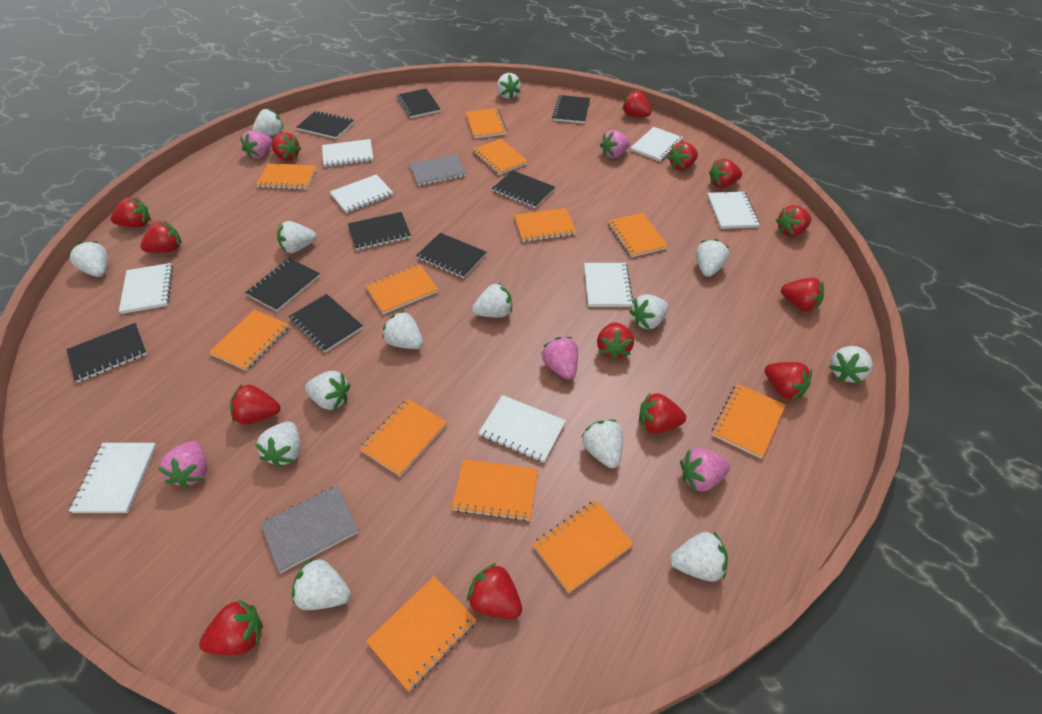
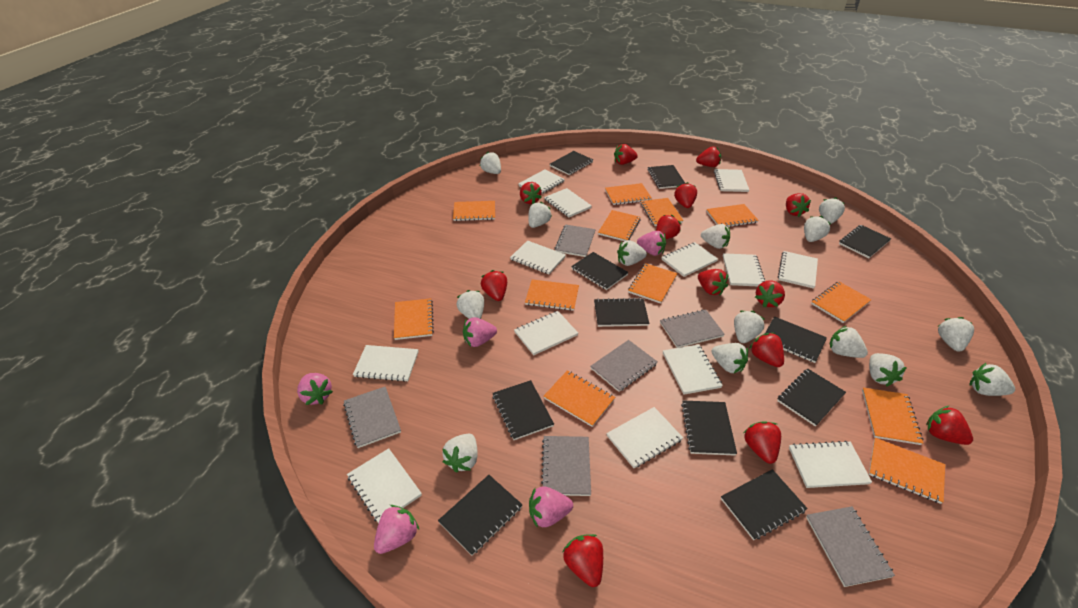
black notebook: [66,323,147,383] [245,258,320,312] [289,294,363,352] [297,111,354,139] [348,212,411,250] [397,88,440,118] [416,233,487,278] [492,170,555,208] [552,95,590,124] = 9 -> [438,475,523,556] [492,380,554,440] [550,151,593,175] [571,252,629,290] [594,298,649,327] [647,165,685,189] [681,401,737,456] [721,469,808,540] [765,316,827,363] [777,369,846,426] [839,225,891,258] = 11
grey notebook: [261,486,358,573] [409,154,467,186] = 2 -> [343,387,401,448] [541,436,591,496] [555,225,596,257] [590,340,658,392] [660,309,725,348] [806,506,895,587] = 6
red strawberry: [111,197,151,228] [141,221,182,253] [199,599,263,655] [230,384,280,424] [271,132,302,161] [467,563,522,619] [597,322,634,361] [622,90,652,117] [639,393,686,434] [668,142,698,171] [709,158,742,188] [765,362,812,400] [776,205,812,237] [781,278,824,312] = 14 -> [481,270,507,301] [520,182,542,204] [563,534,603,587] [614,144,638,165] [656,215,681,239] [674,182,697,208] [696,146,721,167] [698,269,728,295] [744,421,781,464] [749,333,784,367] [755,280,785,307] [786,193,811,217] [927,406,973,445] = 13
white notebook: [69,443,157,513] [119,263,173,314] [322,139,374,167] [330,174,393,213] [479,395,566,463] [584,263,633,307] [630,127,684,162] [707,192,760,229] = 8 -> [347,448,422,523] [353,345,419,382] [510,240,566,274] [514,311,578,355] [518,169,565,194] [544,188,592,217] [606,407,683,468] [662,242,718,277] [663,344,723,395] [714,169,749,192] [723,253,765,286] [778,251,818,289] [789,441,872,488] = 13

